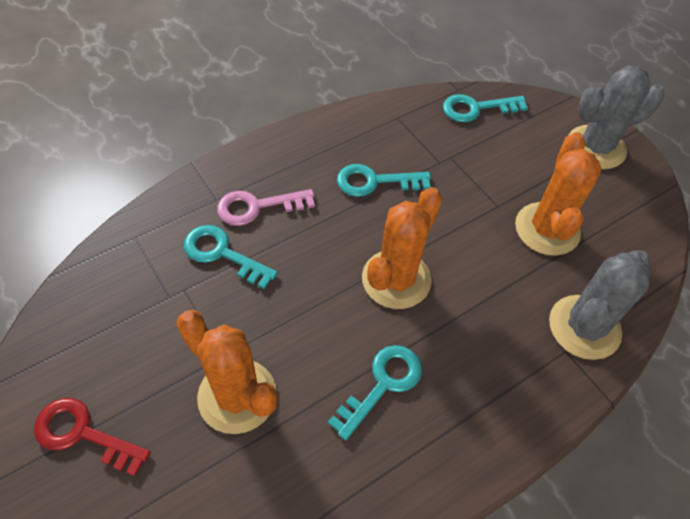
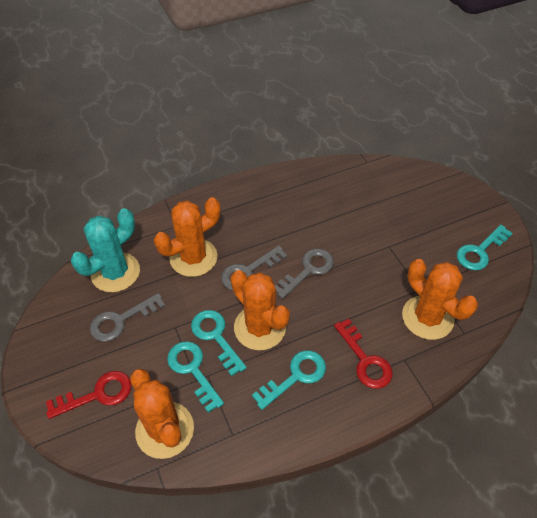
grey cactus: [549,250,651,360] [568,65,664,169] = 2 -> none = 0
grey key: none = 0 -> [90,293,165,342] [221,246,287,290] [275,248,334,299] = 3
orange cactus: [176,310,278,434] [362,187,442,309] [515,132,602,256] = 3 -> [130,369,194,459] [154,197,220,277] [231,270,290,350] [402,259,478,340] = 4
pink key: [217,189,315,226] = 1 -> none = 0
red key: [34,398,151,476] = 1 -> [46,371,131,419] [334,319,393,389] = 2
turquoise cactus: none = 0 -> [71,208,140,292] = 1

